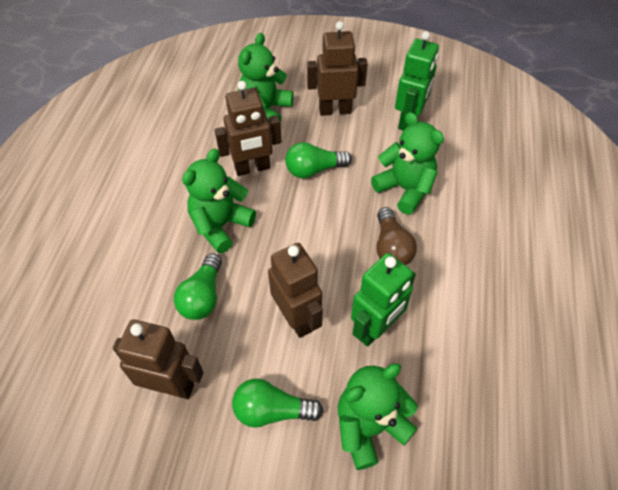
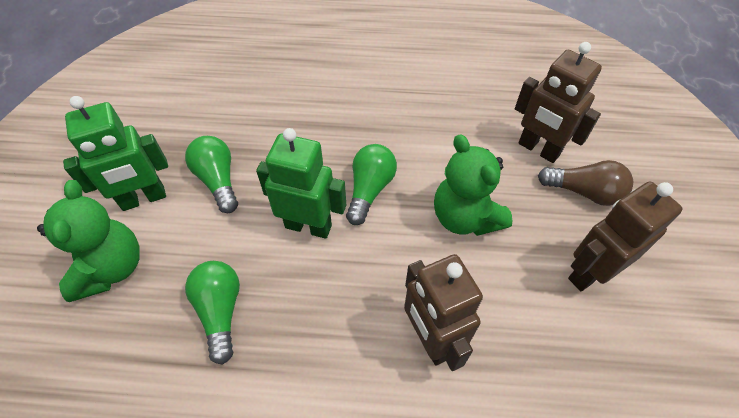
brown robot: [113,320,204,399] [215,81,281,176] [268,243,323,338] [307,21,368,116] = 4 -> [404,254,483,371] [515,42,602,163] [568,182,683,291] = 3
green teddy bear: [182,149,256,253] [238,33,294,123] [338,363,418,470] [371,112,444,214] = 4 -> [37,180,140,302] [434,134,513,236] = 2

